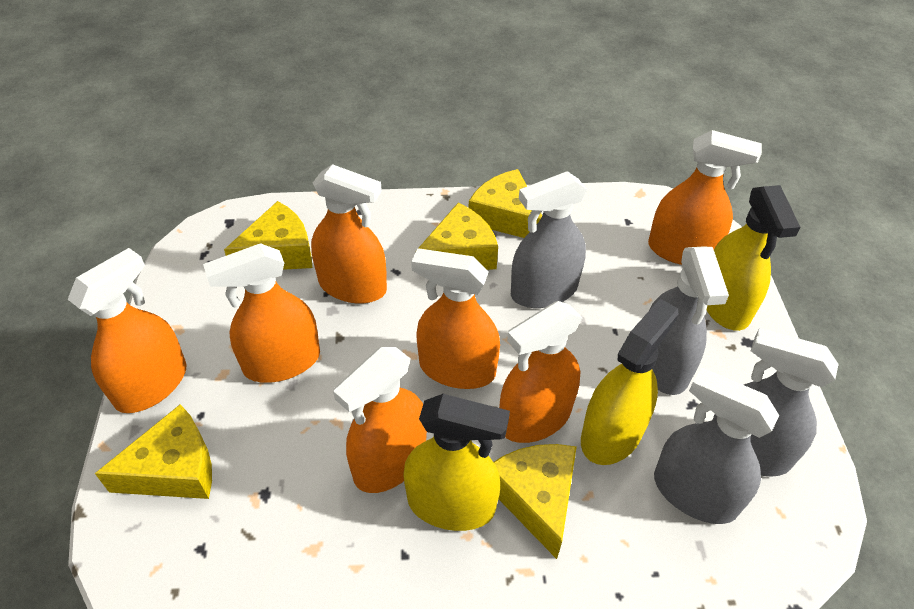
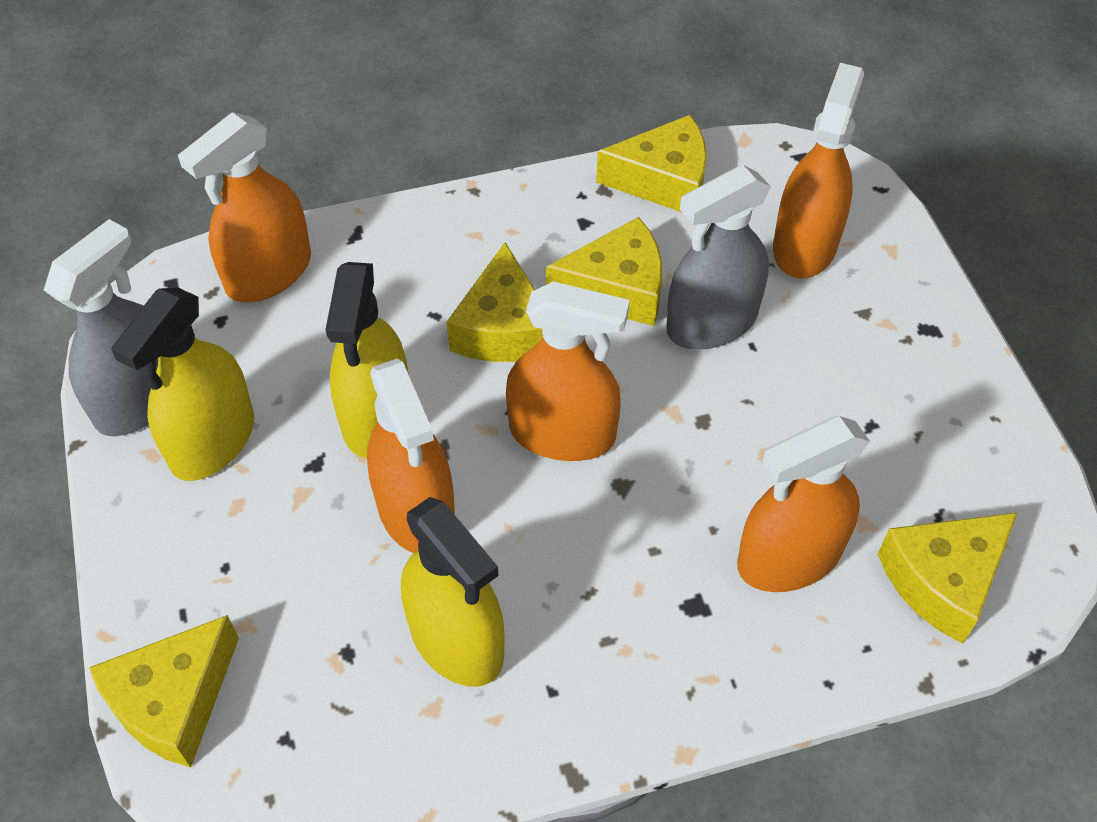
grey spray bottle: [511,171,587,308] [650,247,729,395] [654,368,779,524] [712,328,839,477] = 4 -> [44,219,158,436] [666,165,771,350] = 2
orange spray bottle: [68,248,187,413] [203,243,320,383] [311,164,387,304] [333,347,427,493] [411,248,500,389] [499,301,582,443] [648,130,762,265] = 7 -> [178,112,311,302] [367,359,455,553] [506,281,630,461] [737,416,870,592] [773,63,864,279] = 5

